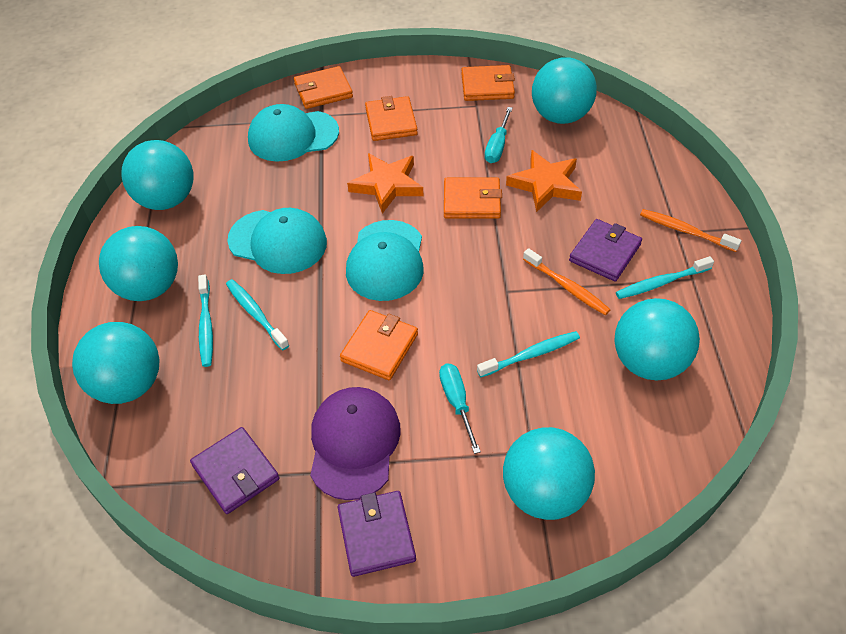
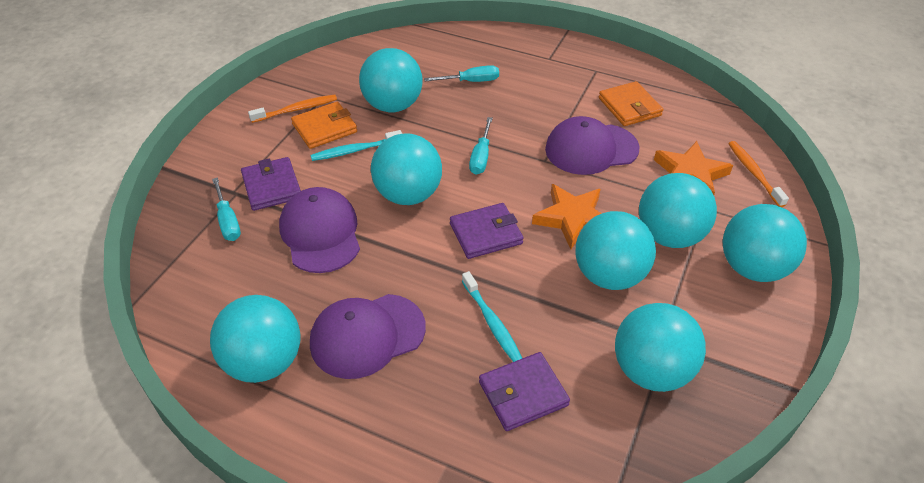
orange wallet: [294,66,353,109] [340,310,418,380] [365,96,418,141] [444,178,502,219] [461,65,515,101] = 5 -> [291,102,357,149] [599,81,663,126] = 2
purple cap: [310,387,401,500] = 1 -> [279,187,360,273] [310,294,426,379] [545,116,640,175] = 3
turquoise ball: [72,322,160,404] [99,226,178,301] [122,140,193,210] [503,427,595,520] [532,58,597,124] [614,298,700,380] = 6 -> [210,295,301,383] [359,48,423,112] [371,133,442,205] [575,211,656,290] [615,303,706,392] [639,173,717,248] [722,204,807,282] = 7
turquoise cap: [228,208,327,274] [248,104,339,162] [346,220,424,301] = 3 -> none = 0
turquoise screwdriver: [439,363,481,454] [485,107,513,163] = 2 -> [212,178,241,241] [424,65,499,82] [469,117,493,175] = 3
turquoise toothbrush: [198,275,213,367] [226,279,289,350] [477,331,580,377] [616,256,714,299] = 4 -> [311,130,402,161] [462,271,522,362] = 2

